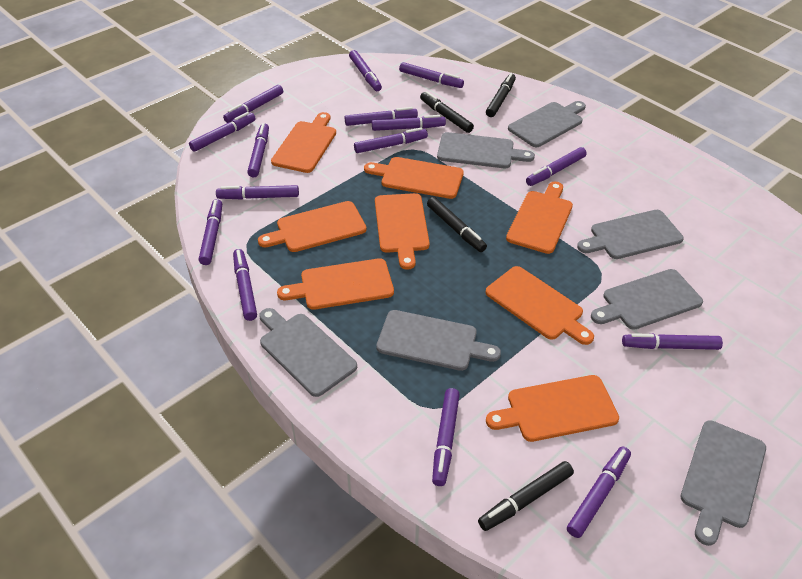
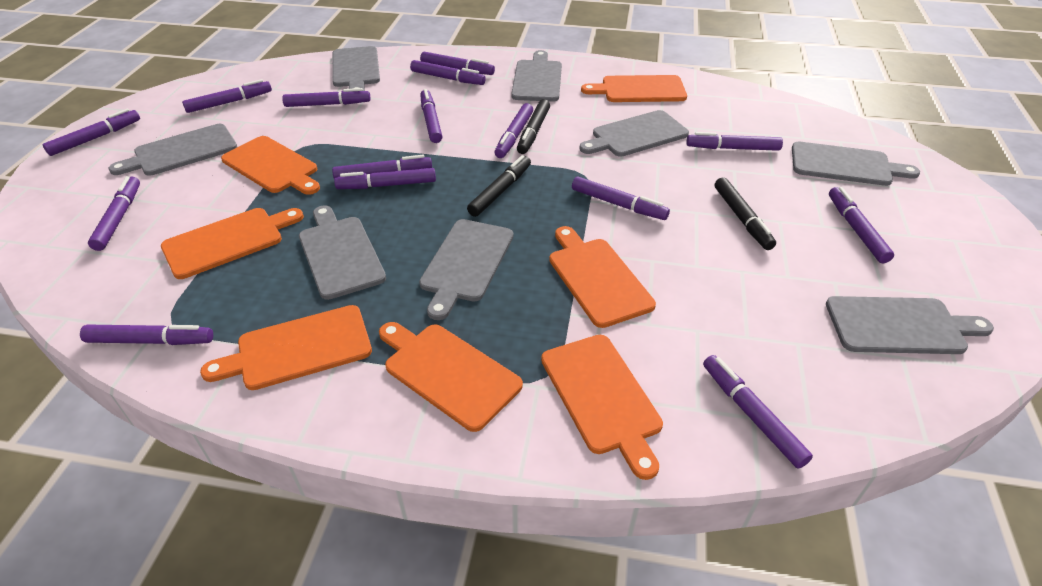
black marker: [420,91,474,133] [427,197,487,252] [478,461,574,531] [486,73,516,117] = 4 -> [467,155,531,217] [517,99,550,154] [715,177,776,250] = 3
grey cutting board: [259,308,357,397] [376,310,501,371] [437,132,535,168] [508,101,586,147] [577,210,684,259] [591,269,703,330] [681,420,766,546] = 7 -> [109,124,237,176] [299,205,386,300] [332,46,380,91] [419,219,514,320] [511,50,562,102] [579,110,689,157] [792,142,920,186] [826,296,994,354] = 8
orange cutting board: [258,201,367,252] [271,112,336,173] [277,258,394,310] [364,157,464,199] [375,193,430,270] [485,266,594,345] [486,375,619,442] [506,182,573,254] = 8 -> [161,208,304,279] [200,305,372,390] [221,136,320,195] [379,322,523,432] [541,335,663,480] [549,226,656,328] [581,75,687,102] = 7

